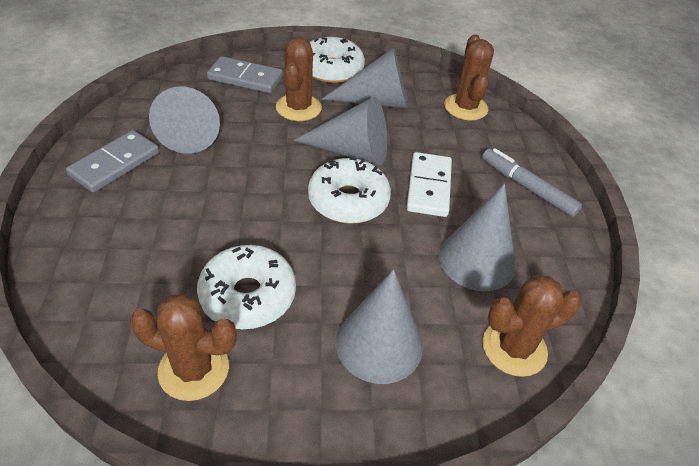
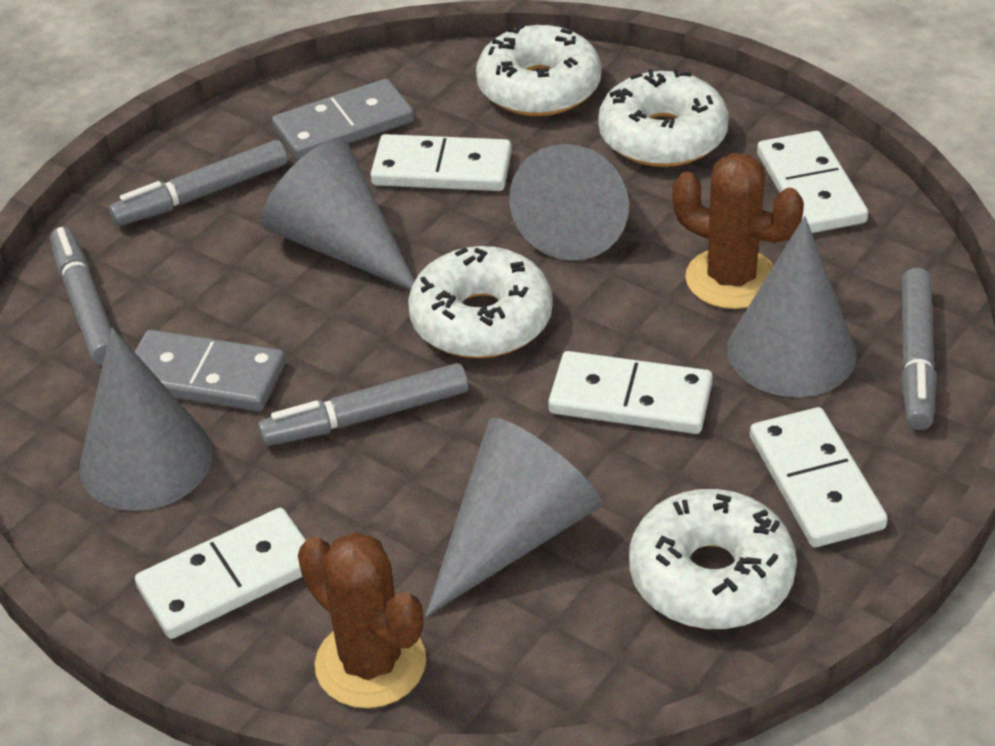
brown cactus: [130,294,237,401] [276,37,322,121] [444,34,494,120] [483,275,581,377] = 4 -> [298,532,426,708] [672,153,804,309] = 2
grey marker: [482,148,582,217] = 1 -> [50,227,112,366] [109,140,288,226] [258,363,468,446] [901,268,937,430] = 4
white domino: [406,152,452,217] = 1 -> [135,508,306,639] [370,134,512,191] [548,351,713,434] [750,407,888,547] [757,131,868,233] = 5
white donut: [197,245,296,329] [308,157,391,224] [309,37,365,83] = 3 -> [408,246,553,358] [476,24,601,116] [598,69,729,167] [629,489,797,629] = 4

